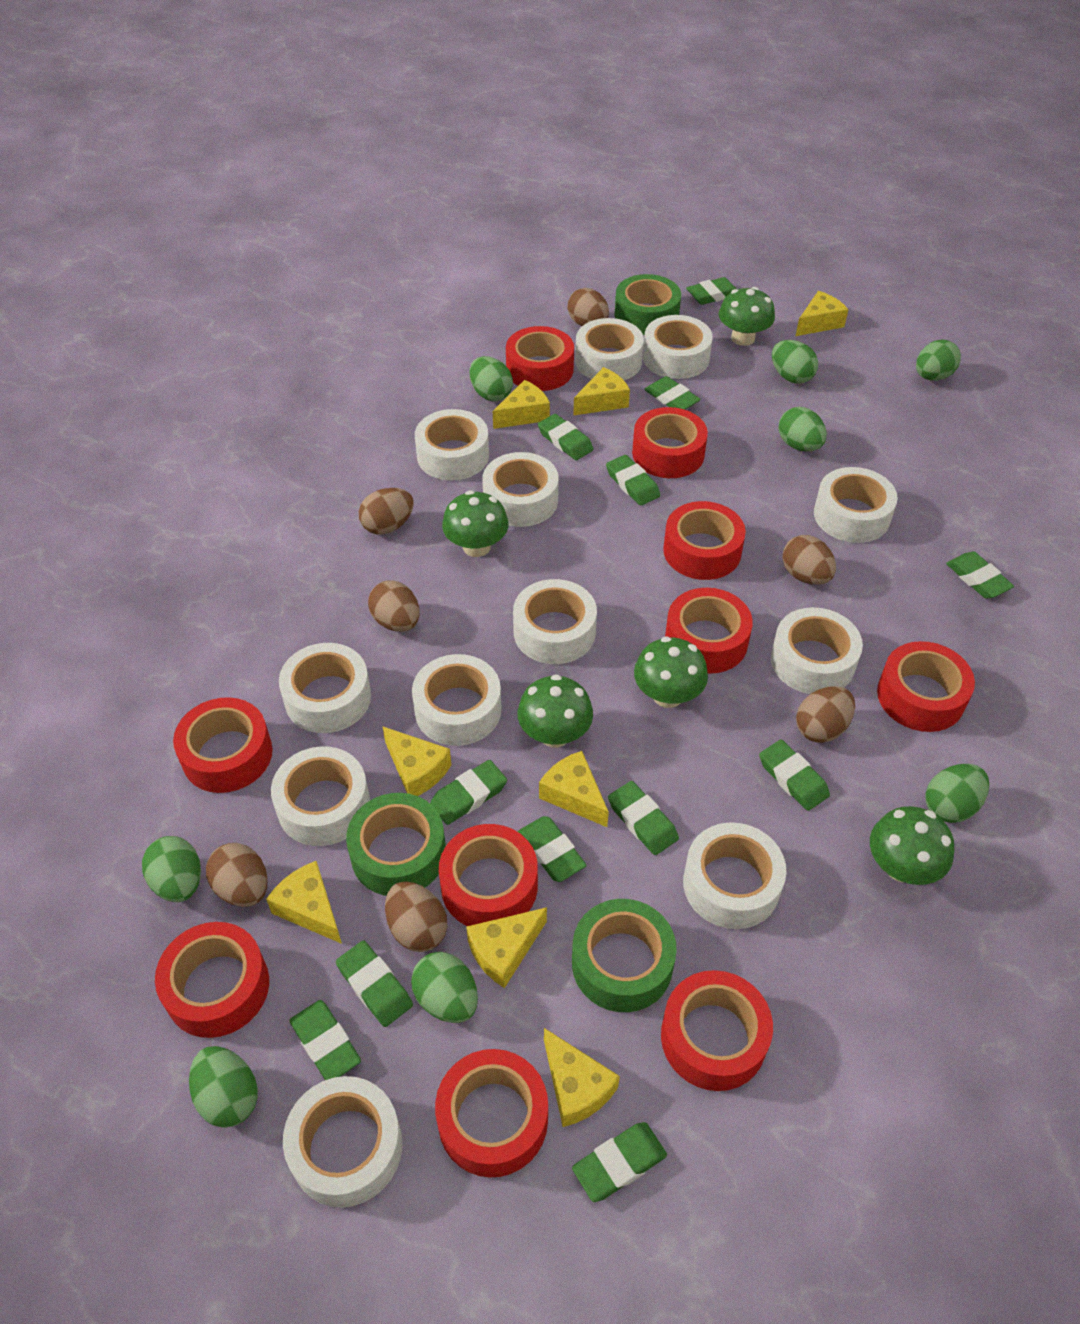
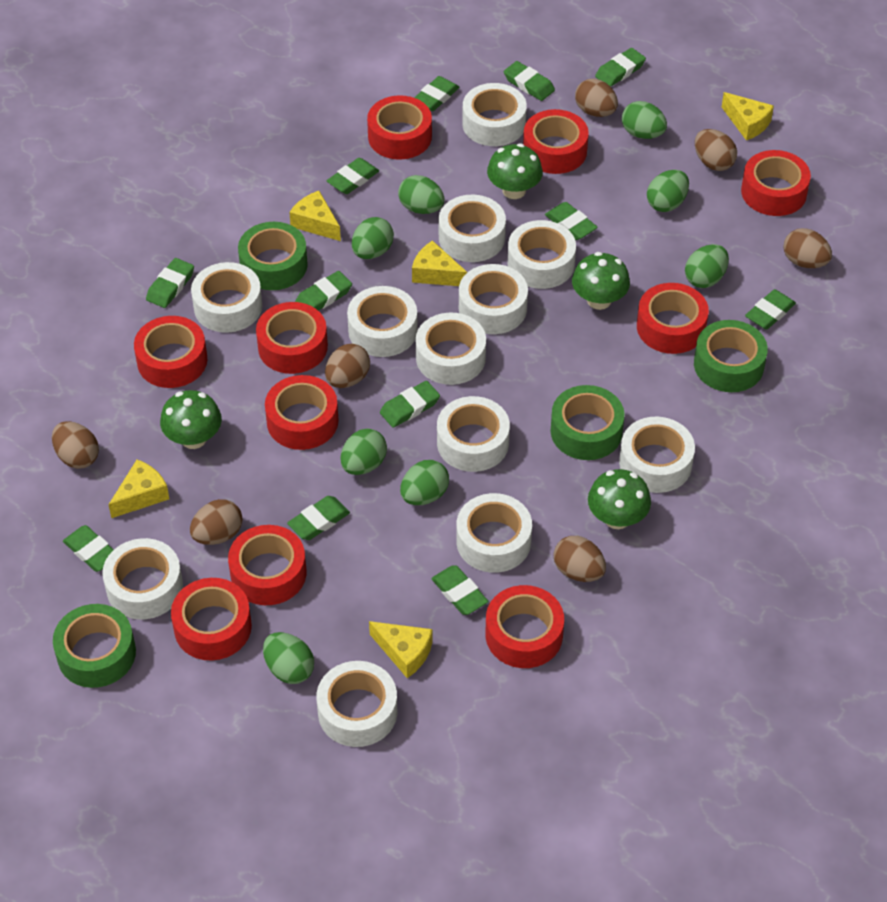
green mushroom: [442,490,509,557] [518,674,593,747] [634,636,708,708] [719,287,775,346] [870,806,954,885] = 5 -> [160,390,222,449] [487,143,543,199] [572,252,630,310] [588,469,651,529] = 4
green tape: [346,793,446,896] [572,899,677,1012] [615,274,681,335] = 3 -> [53,604,136,688] [238,222,308,290] [550,385,625,460] [694,320,768,392] = 4
yellow cheese: [266,861,342,944] [382,726,451,796] [466,907,547,988] [493,380,550,429] [539,751,609,827] [544,1028,620,1127] [573,367,630,416] [796,291,849,336] = 8 -> [108,459,169,518] [289,191,341,241] [369,621,432,678] [412,240,467,286] [722,92,774,140] = 5

